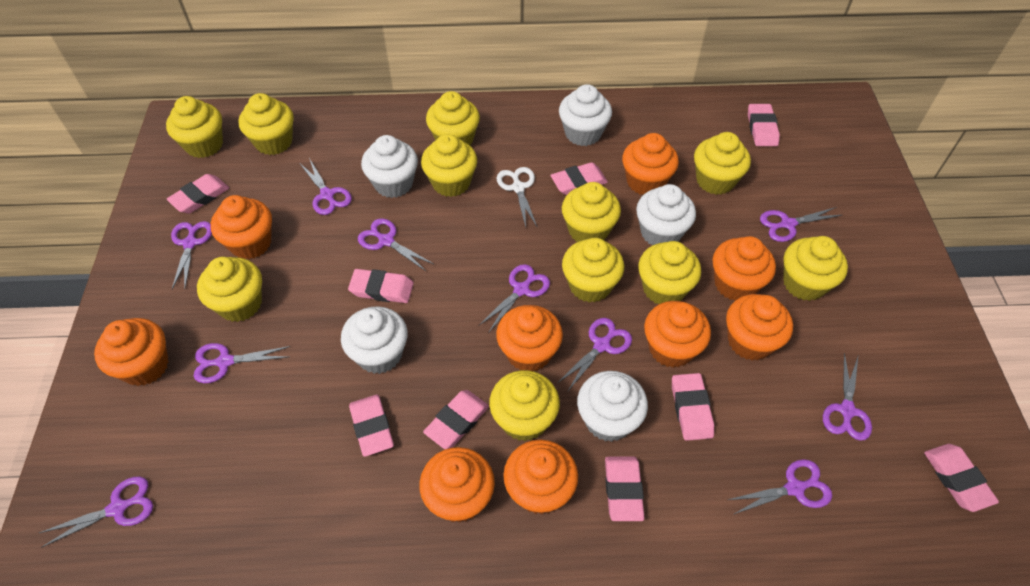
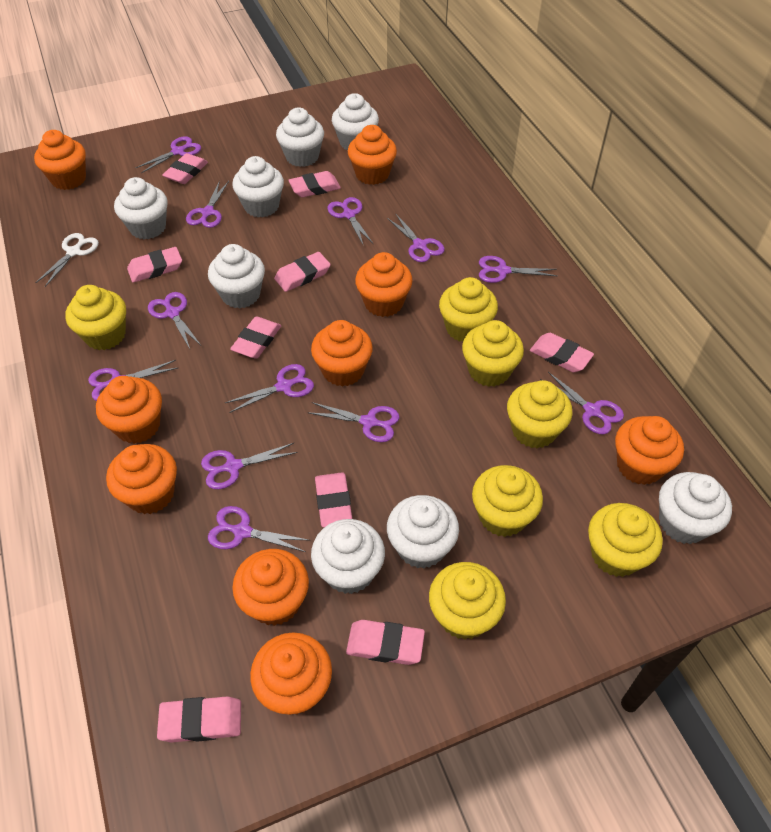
purple scissors: [39,477,153,547] [171,221,212,289] [194,343,290,383] [300,158,352,215] [358,218,434,271] [478,264,550,333] [558,318,632,392] [728,459,832,514] [760,207,842,242] [823,352,872,441] = 10 -> [88,360,178,401] [136,137,201,173] [148,292,201,349] [186,180,229,228] [201,443,298,489] [208,506,308,552] [225,364,314,413] [309,402,400,442] [328,197,373,246] [387,214,445,262] [479,256,557,283] [540,372,624,434] = 12
white cupcake: [341,306,408,374] [361,135,418,198] [559,84,612,146] [577,371,648,442] [636,184,696,245] = 5 -> [114,177,168,239] [208,244,265,309] [232,156,284,217] [276,108,324,167] [311,519,385,594] [332,93,379,151] [387,495,459,569] [659,472,732,544] = 8
yellow cupcake: [166,96,223,158] [197,257,262,322] [239,93,294,155] [421,134,477,197] [426,91,480,146] [489,370,560,441] [562,182,621,242] [562,238,624,303] [638,241,701,304] [694,132,751,195] [783,236,848,301] = 11 -> [65,285,126,350] [429,562,506,640] [439,277,498,342] [462,320,524,387] [472,465,543,537] [507,380,572,449] [588,503,663,577] = 7

